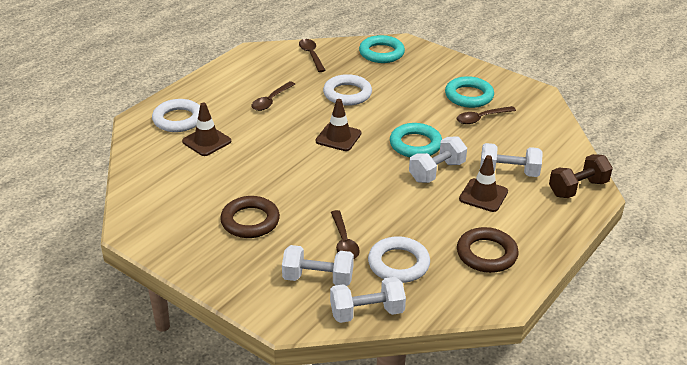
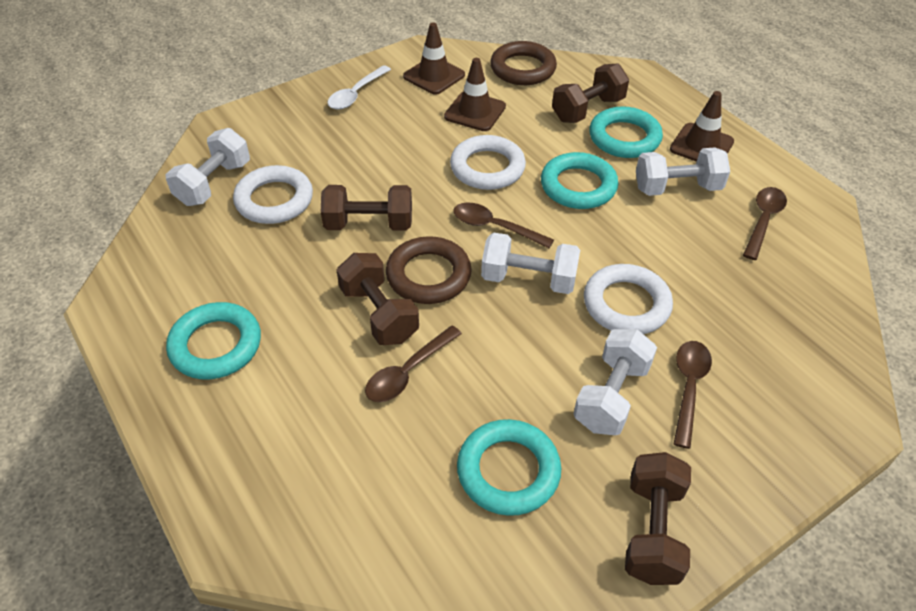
brown dumbbell: [549,154,613,198] = 1 -> [321,185,412,231] [336,253,419,345] [552,63,629,123] [625,452,691,585] = 4
turquoise ring: [359,35,405,63] [390,123,442,157] [445,76,494,108] = 3 -> [166,302,261,380] [457,419,561,516] [541,152,618,209] [589,106,663,158] = 4
white spoon: none = 0 -> [327,65,391,109] = 1

